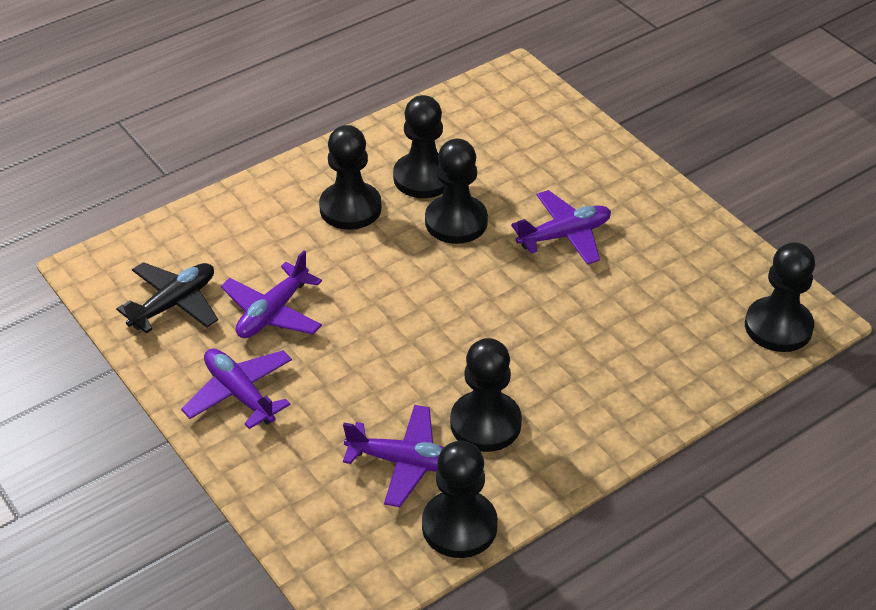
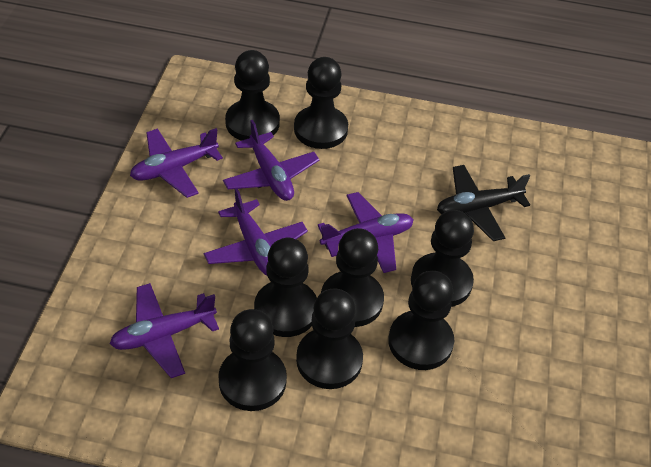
black pawn: [319,125,382,230] [393,95,445,198] [422,441,498,558] [425,139,488,244] [450,338,522,452] [745,242,815,352] = 6 -> [218,309,287,411] [225,50,280,141] [254,238,317,337] [294,57,348,149] [296,288,363,389] [321,228,384,327] [388,271,454,370] [411,210,474,307] = 8
purple plane: [181,349,292,429] [221,251,322,338] [343,405,444,507] [511,190,611,265] = 4 -> [110,283,219,378] [130,128,223,198] [204,188,308,276] [223,120,320,201] [318,192,413,273] = 5

